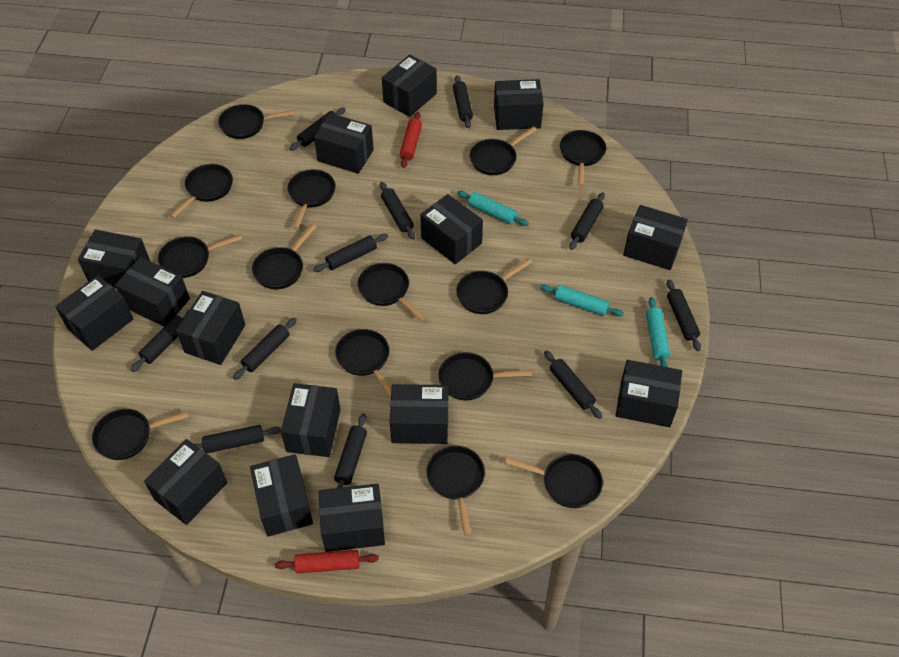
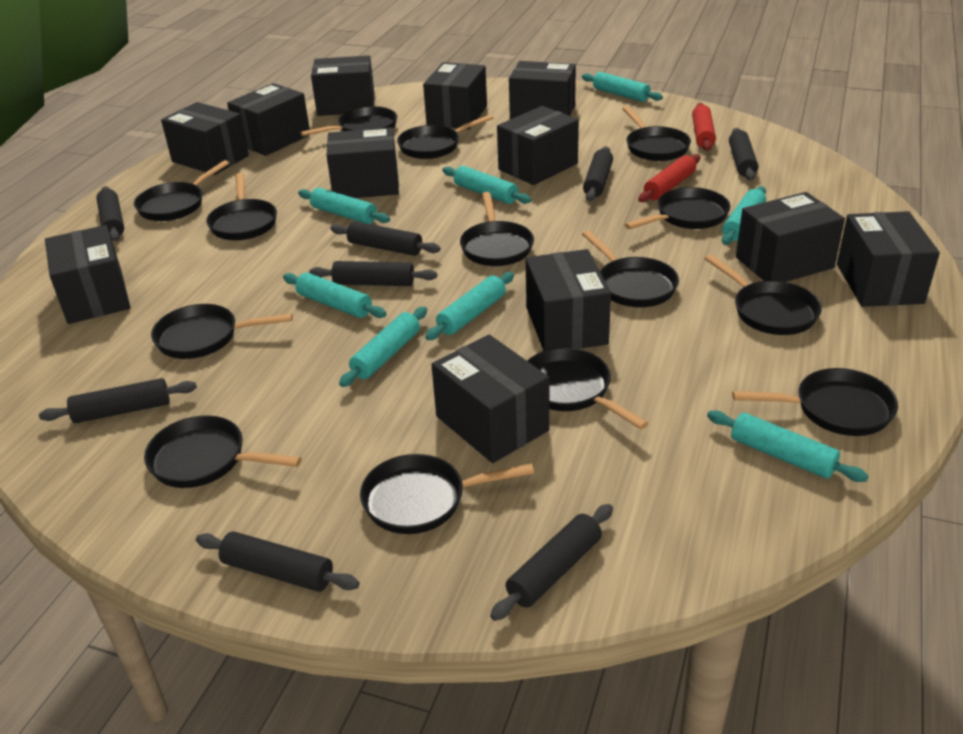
black box: [55,275,133,351] [78,230,150,288] [115,257,190,327] [144,439,227,525] [176,291,245,365] [250,454,313,537] [281,383,341,457] [314,113,374,174] [318,484,385,552] [382,55,437,117] [390,384,448,444] [420,194,483,264] [494,79,544,130] [616,360,682,427] [623,205,688,270] = 15 -> [45,225,130,324] [161,102,249,175] [227,83,310,156] [311,56,375,116] [326,127,399,198] [423,62,487,129] [431,335,549,463] [497,106,579,185] [509,61,576,119] [526,249,611,351] [736,192,845,282] [837,211,940,307] = 12
black rolling pin: [131,309,190,372] [194,425,281,454] [233,317,297,380] [289,107,346,151] [313,234,388,272] [334,413,367,488] [380,182,415,240] [453,75,473,128] [544,350,602,419] [569,192,605,250] [667,279,701,351] = 11 -> [39,378,197,423] [97,186,124,241] [196,531,359,592] [309,261,437,286] [330,221,440,256] [490,504,613,621] [583,146,613,201] [729,128,758,181] = 8
turquoise rolling pin: [457,191,529,226] [540,284,624,317] [646,297,670,367] = 3 -> [283,272,387,318] [298,188,390,224] [339,306,427,387] [425,272,514,340] [442,166,531,204] [582,72,663,102] [707,410,869,482] [722,186,766,245] = 8

